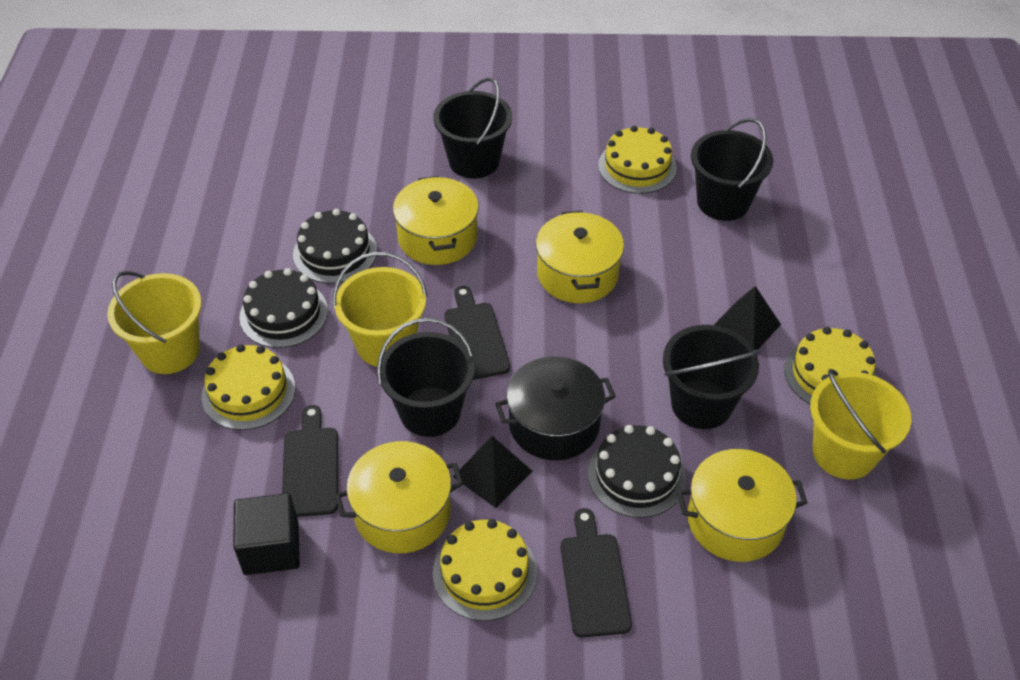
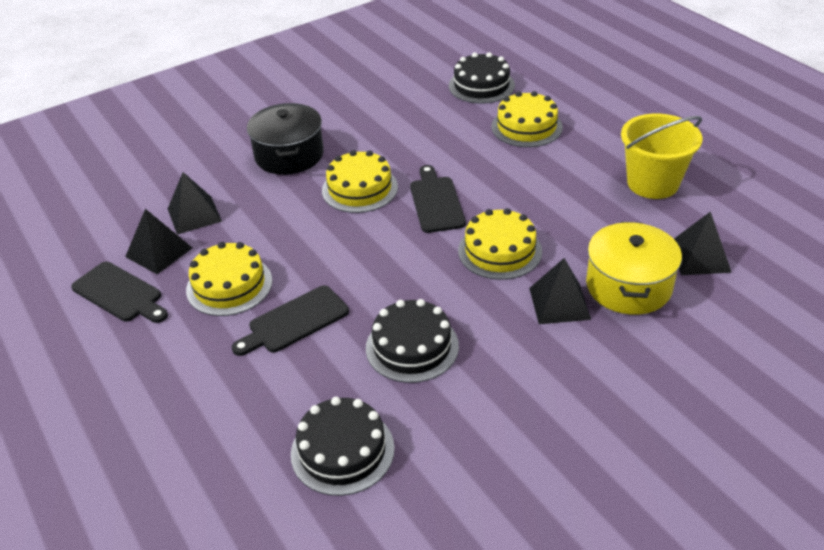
black bucket: [377,318,475,437] [433,78,512,179] [663,325,760,429] [691,118,773,221] = 4 -> none = 0
black cube: [233,493,300,575] = 1 -> none = 0
black pyramid: [453,436,532,508] [714,286,781,350] = 2 -> [125,209,192,274] [168,172,222,235] [529,258,591,324] [674,211,732,275] = 4
yellow bucket: [107,271,202,374] [333,252,427,367] [810,369,911,479] = 3 -> [621,114,703,199] = 1
yellow pot: [335,441,464,553] [393,176,479,265] [536,211,624,303] [677,449,807,562] = 4 -> [586,222,682,315] = 1

